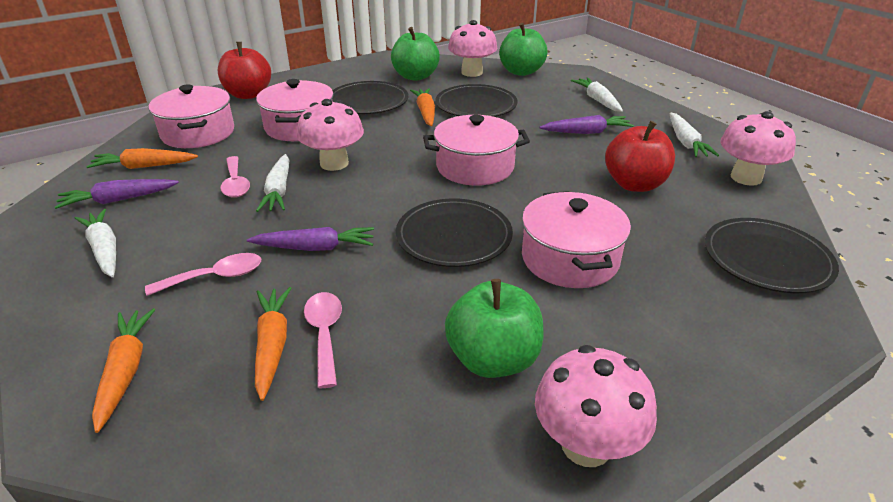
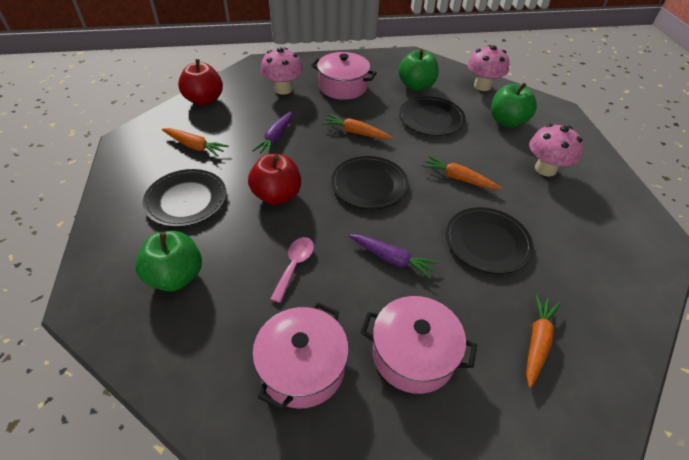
pink mushroom: [297,99,364,171] [448,20,497,77] [535,345,657,467] [720,111,796,186] = 4 -> [261,47,303,95] [467,45,509,91] [529,124,583,177] = 3
pink pot: [149,85,234,148] [256,79,334,141] [423,115,530,186] [522,191,631,288] = 4 -> [252,302,349,410] [311,52,377,100] [361,296,477,394] = 3
pink spoon: [145,253,261,296] [220,156,250,198] [304,292,342,388] = 3 -> [270,237,314,303] = 1
purple carrot: [55,179,179,209] [247,227,374,251] [540,115,634,134] = 3 -> [252,111,292,154] [349,234,439,279] = 2
white carrot: [74,209,116,277] [256,154,289,212] [571,77,623,112] [670,113,719,157] = 4 -> none = 0

